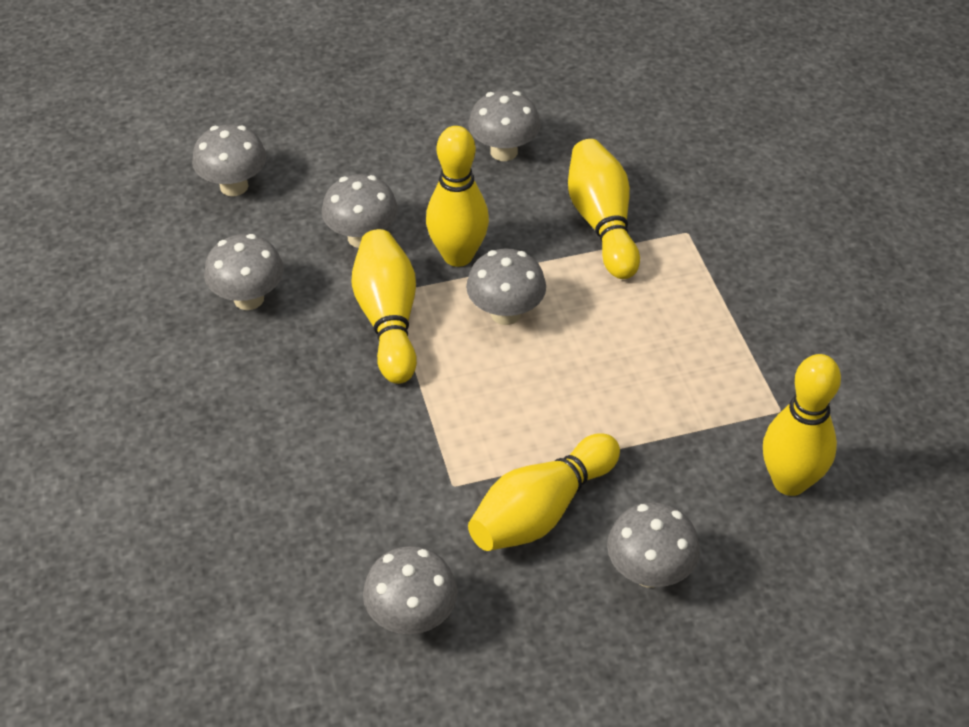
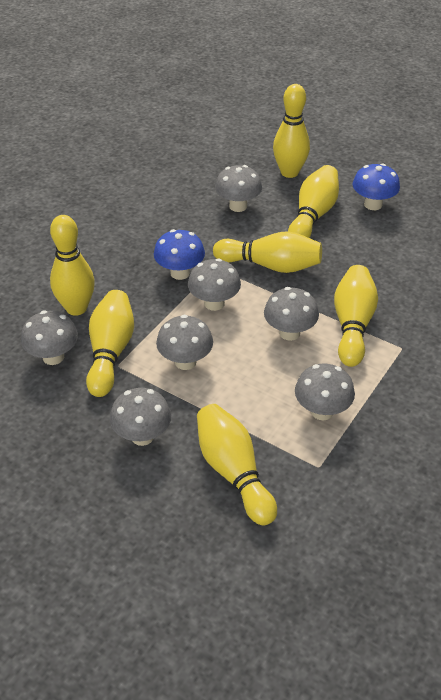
blue mushroom: none = 0 -> [154,229,205,280] [353,163,400,210] = 2
yellow bowling pin: [351,229,417,384] [426,126,489,267] [468,434,620,551] [568,139,640,279] [763,354,841,496] = 5 -> [50,215,95,316] [86,290,134,397] [197,404,277,526] [213,231,322,273] [273,84,310,178] [288,165,339,238] [334,265,378,367] = 7

